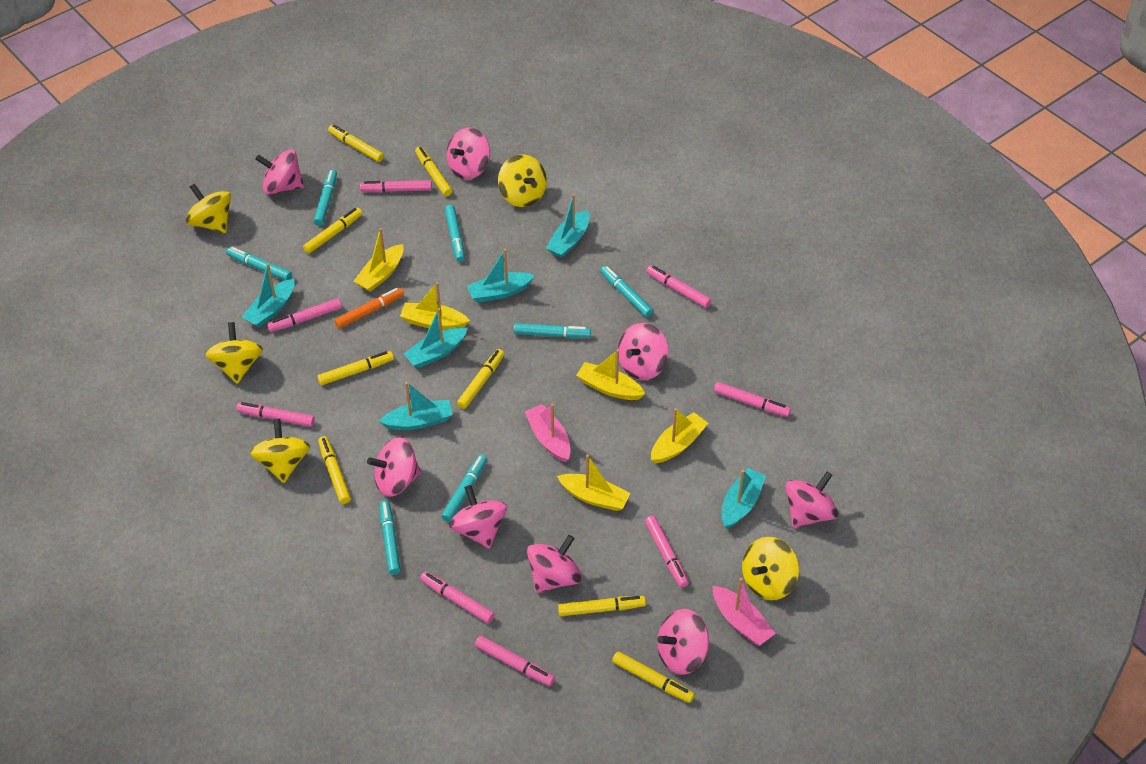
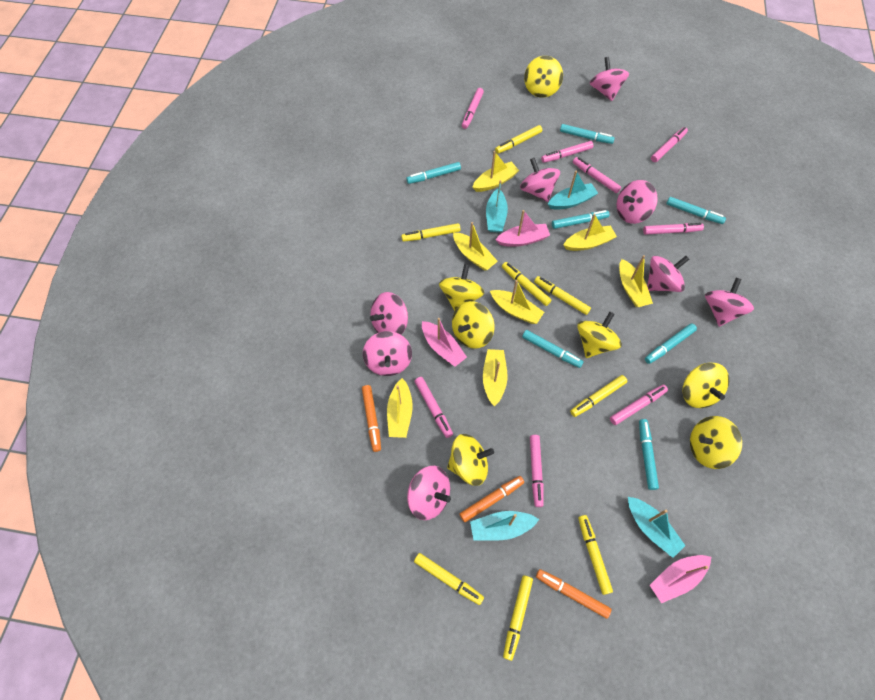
orange marker: [335,288,404,329] = 1 -> [362,385,381,452] [459,476,524,522] [536,569,611,619] = 3
pink boat: [525,404,571,462] [713,578,776,646] = 2 -> [422,318,467,367] [495,210,550,247] [650,555,711,603] = 3
turquoise boat: [242,263,295,327] [379,382,453,430] [403,308,468,368] [467,249,535,303] [546,194,590,258] [722,468,766,529] = 6 -> [470,511,539,541] [486,180,508,233] [548,171,598,210] [628,497,685,558] = 4
yellow boat: [353,228,404,292] [400,282,470,330] [557,455,630,511] [576,350,645,400] [651,408,708,464] = 5 -> [387,378,413,438] [453,222,498,271] [472,151,519,192] [483,349,508,406] [490,280,544,324] [563,214,617,251] [619,255,653,307] = 7
yellow spinning top: [186,183,231,233] [205,322,263,384] [250,419,310,483] [498,154,547,207] [742,537,799,600] = 5 -> [439,264,484,311] [447,434,494,486] [452,301,495,349] [524,56,563,98] [577,312,622,358] [682,363,729,408] [690,416,742,469] = 7

